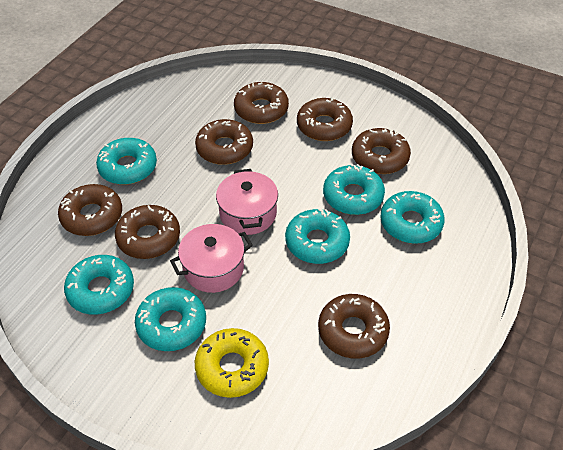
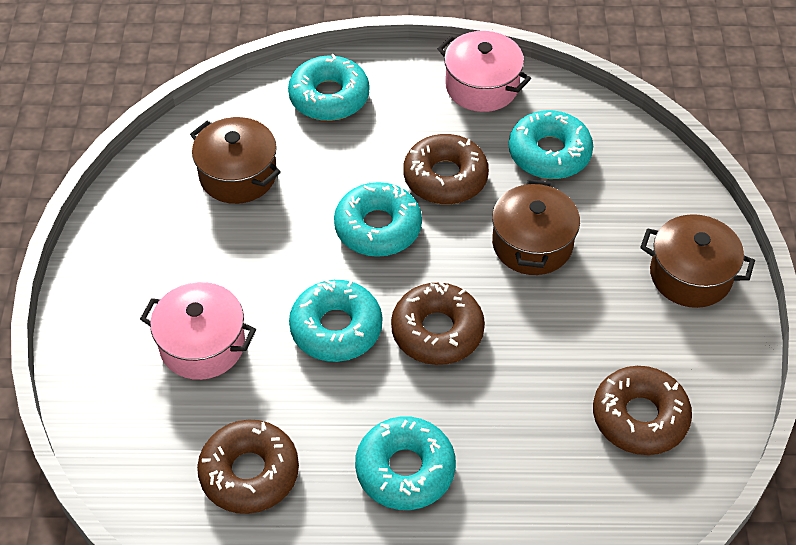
brown donut: [58,184,122,236] [115,205,180,259] [195,119,253,165] [234,82,289,124] [297,97,353,141] [318,294,390,359] [352,128,411,174] = 7 -> [197,419,299,514] [391,281,485,365] [403,134,489,204] [593,366,692,455] = 4
brown pot: none = 0 -> [190,117,281,204] [492,179,580,275] [640,214,755,308] = 3
turquoise donut: [64,255,134,315] [96,138,157,185] [135,287,206,351] [285,209,350,264] [323,164,385,215] [380,191,445,244] = 6 -> [288,54,369,121] [289,280,382,362] [334,182,422,257] [355,417,456,510] [509,110,593,179] = 5
yellow donut: [195,328,269,398] = 1 -> none = 0

